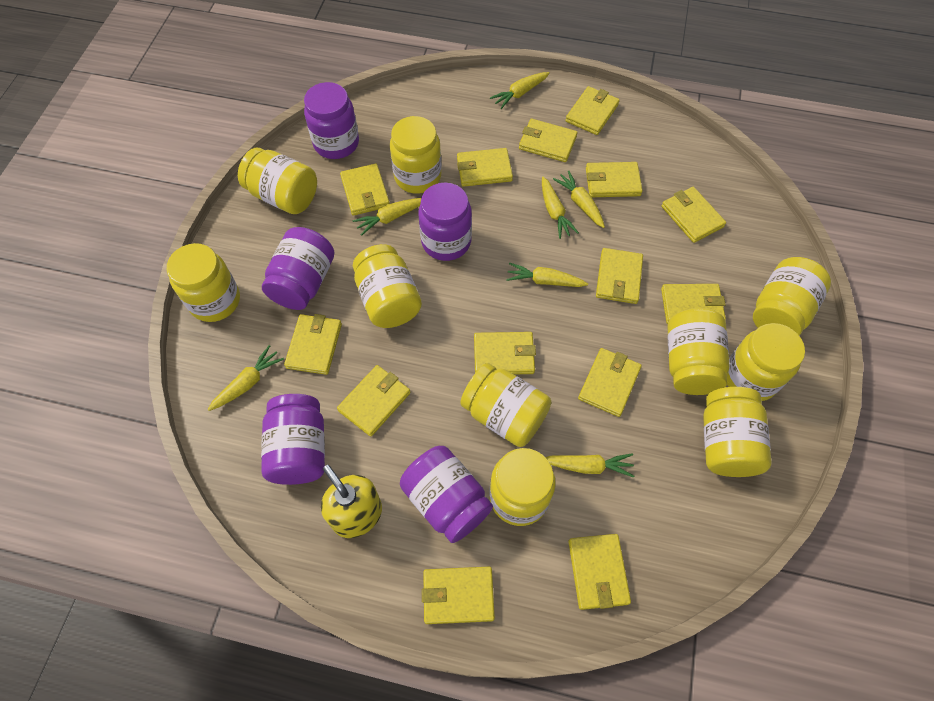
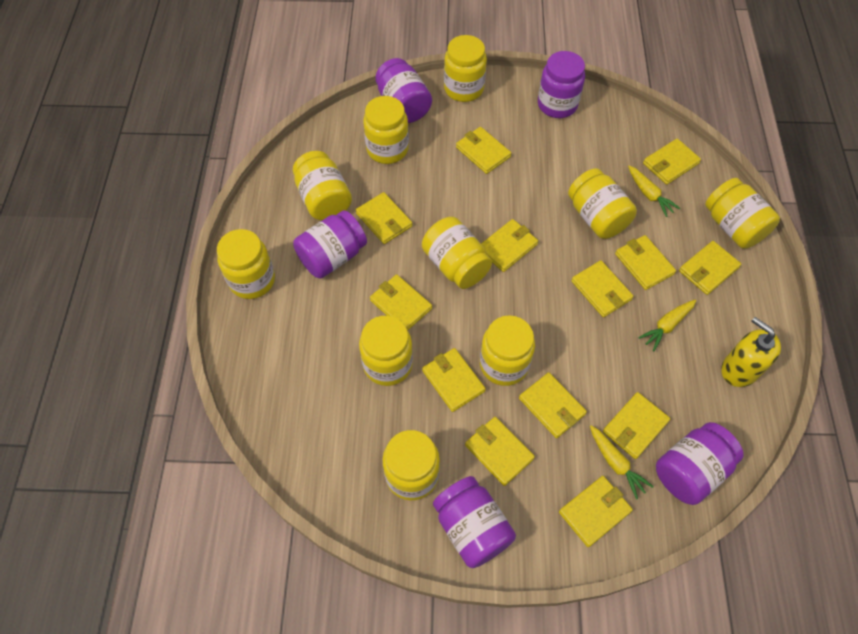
yellow carrot: [207,345,284,411] [353,198,421,236] [490,72,550,109] [506,262,588,287] [542,177,579,239] [546,453,634,478] [553,170,605,228] = 7 -> [590,425,654,500] [628,165,680,217] [638,300,696,351] = 3
yellow wallet: [284,314,342,375] [337,365,411,437] [340,163,390,216] [422,567,495,624] [457,148,513,187] [474,332,536,374] [519,119,578,162] [566,86,620,135] [569,534,631,610] [578,348,642,417] [586,162,643,197] [596,248,643,304] [661,187,726,243] [661,284,726,324] = 14 -> [356,192,412,244] [370,274,432,331] [422,348,486,412] [456,127,511,174] [465,417,535,486] [481,219,538,272] [519,372,587,438] [559,476,633,547] [571,260,633,317] [603,392,670,459] [615,235,676,290] [643,139,701,185] [679,241,741,295] = 13

